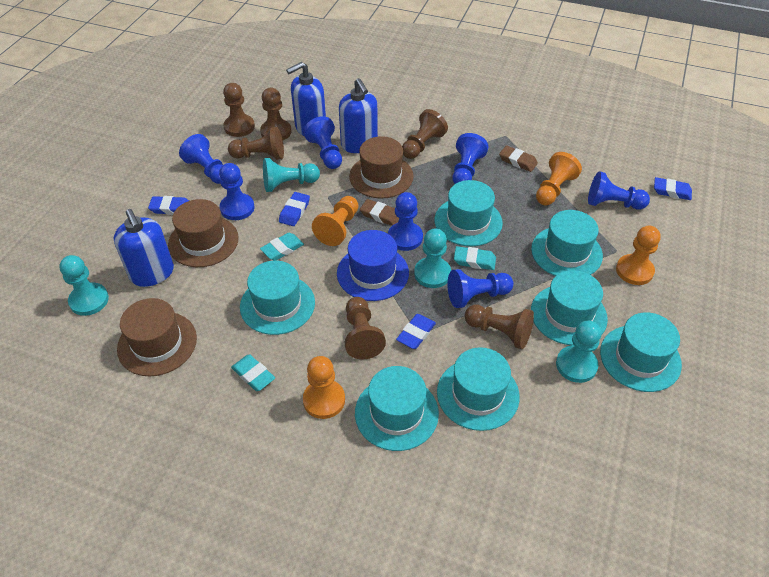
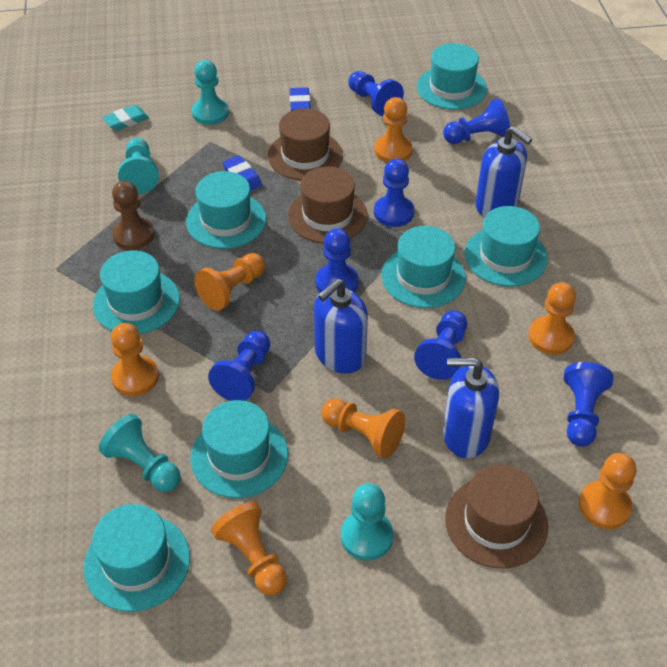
blue eraser: [148,196,189,215] [279,192,310,226] [396,314,436,349] [654,177,692,200] = 4 -> [223,155,262,191] [290,87,311,111] = 2
blue hat: [337,230,409,301] = 1 -> none = 0
brown eraser: [360,199,399,226] [499,145,538,172] = 2 -> none = 0
brown pawn: [223,83,255,137] [228,127,284,160] [260,88,292,140] [345,297,386,359] [402,109,448,159] [464,305,534,349] = 6 -> [112,181,155,250] = 1
orange pawn: [303,356,345,419] [312,196,358,246] [536,152,582,206] [616,226,661,285] = 4 -> [111,323,159,396] [194,253,265,311] [211,502,287,595] [321,399,405,458] [374,97,412,163] [528,282,576,355] [579,453,636,529] = 7
turquoise eraser: [231,354,275,391] [260,233,304,261] [454,246,496,270] = 3 -> [102,105,149,131] = 1

